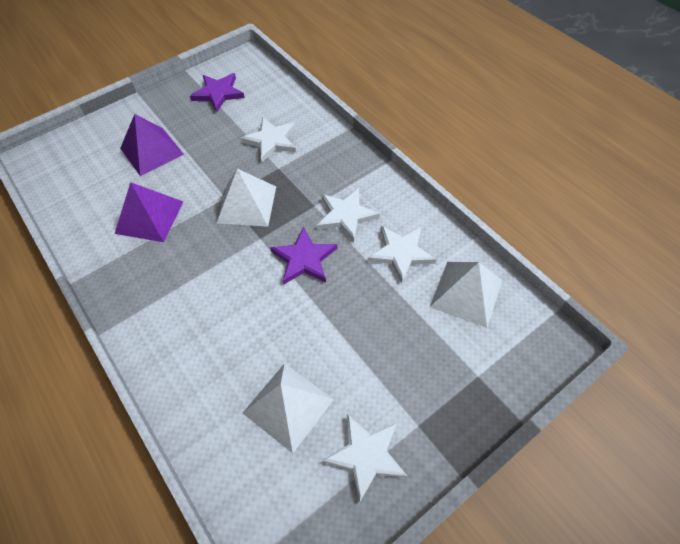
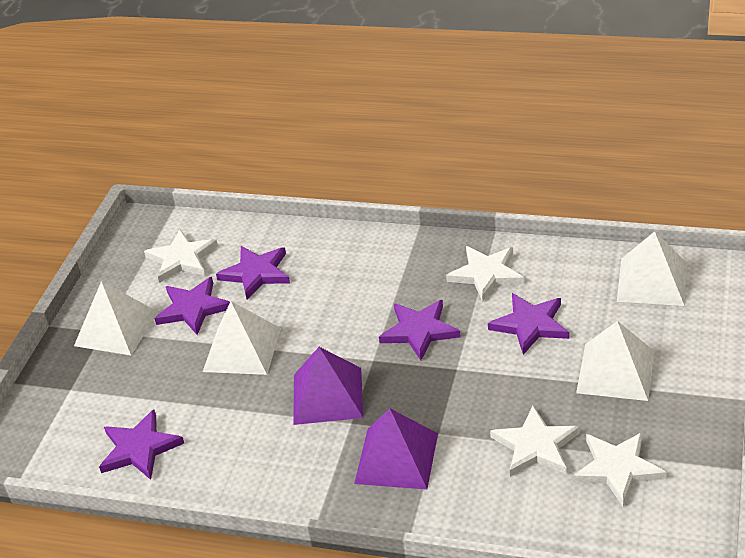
purple star: [190,73,245,112] [270,226,337,285] = 2 -> [99,410,184,480] [154,277,230,335] [216,246,290,300] [379,300,461,361] [488,293,569,355] = 5
white pyramid: [217,169,276,227] [243,363,334,453] [430,262,502,328] = 3 -> [74,281,158,355] [203,301,281,375] [576,321,655,401] [617,231,687,306] = 4

